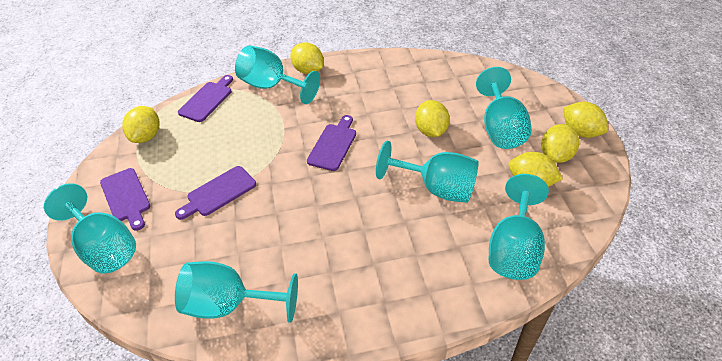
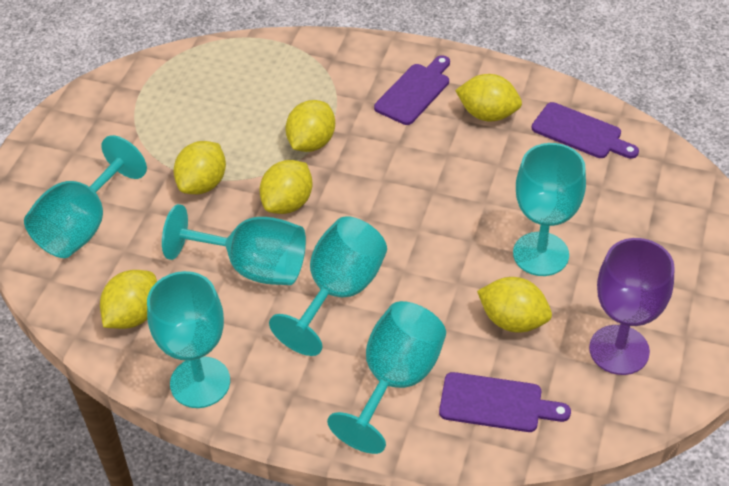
purple cutting board: [100,168,150,231] [175,166,256,220] [178,75,233,122] [307,115,356,171] = 4 -> [374,55,450,125] [439,372,571,432] [532,102,639,159] = 3
purple goblet: none = 0 -> [589,238,675,375] = 1

